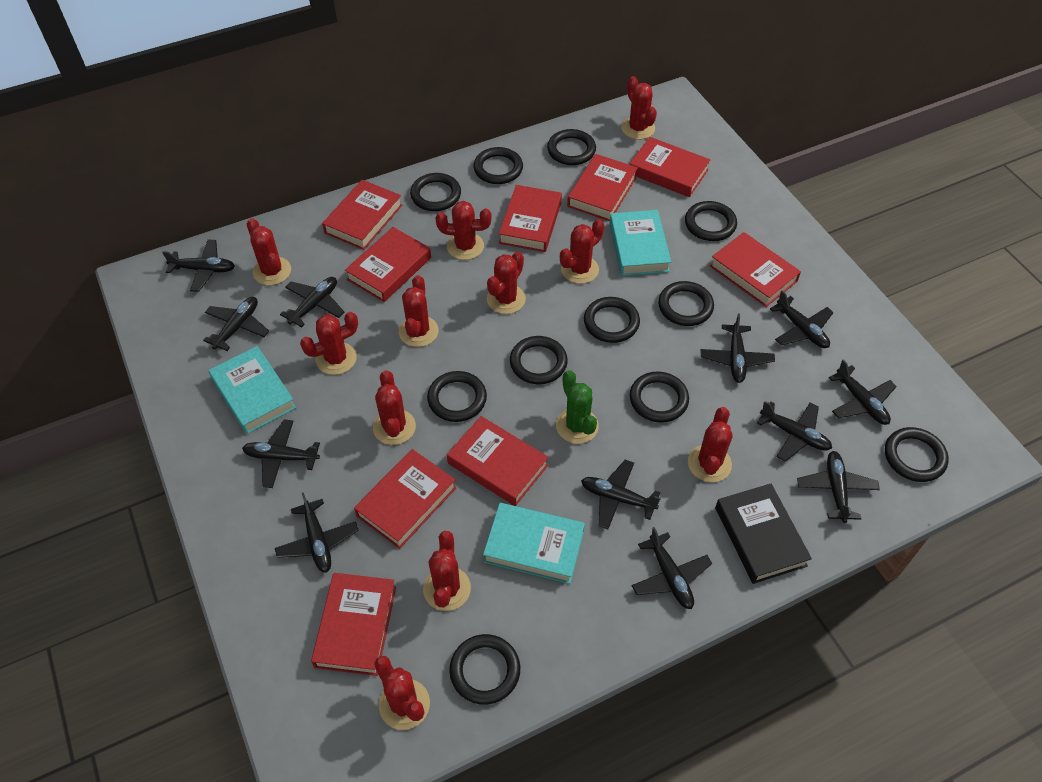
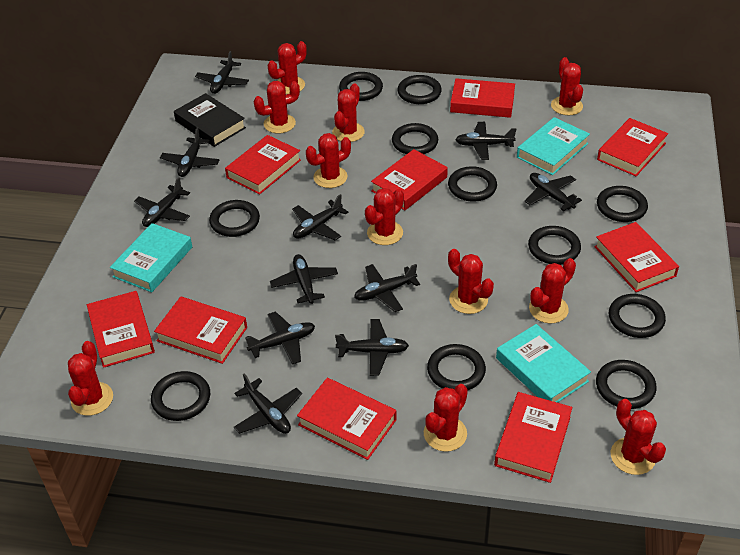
black plane: [162,240,235,292] [203,297,269,351] [242,419,320,488] [275,492,359,573] [280,277,344,327] [581,460,661,529] [632,527,712,609] [701,314,775,383] [757,401,832,462] [770,290,834,348] [797,451,880,523] [829,359,897,425] = 12 -> [134,177,190,227] [160,128,219,177] [195,51,249,94] [234,374,302,434] [245,311,315,365] [270,254,338,304] [292,194,348,240] [335,319,409,376] [354,264,420,312] [455,122,516,160] [525,173,582,211] = 11
green cactus: [556,370,599,444] = 1 -> none = 0

